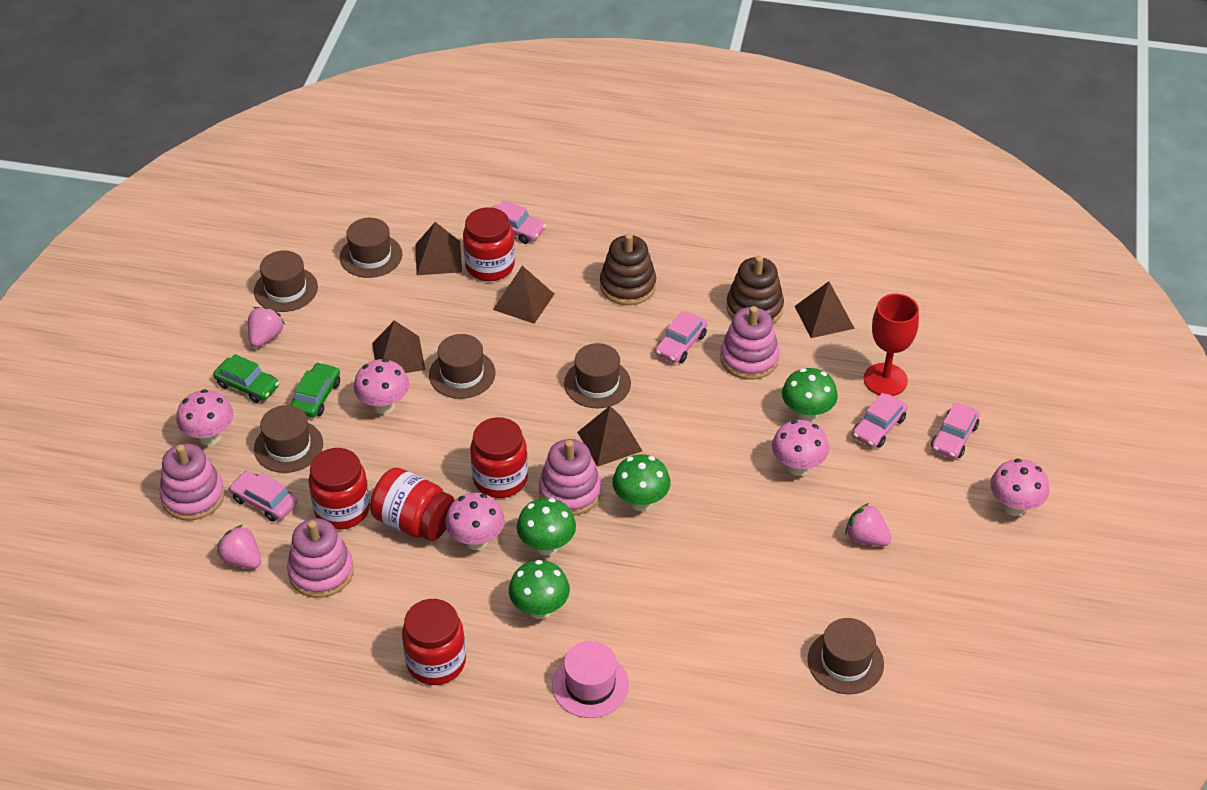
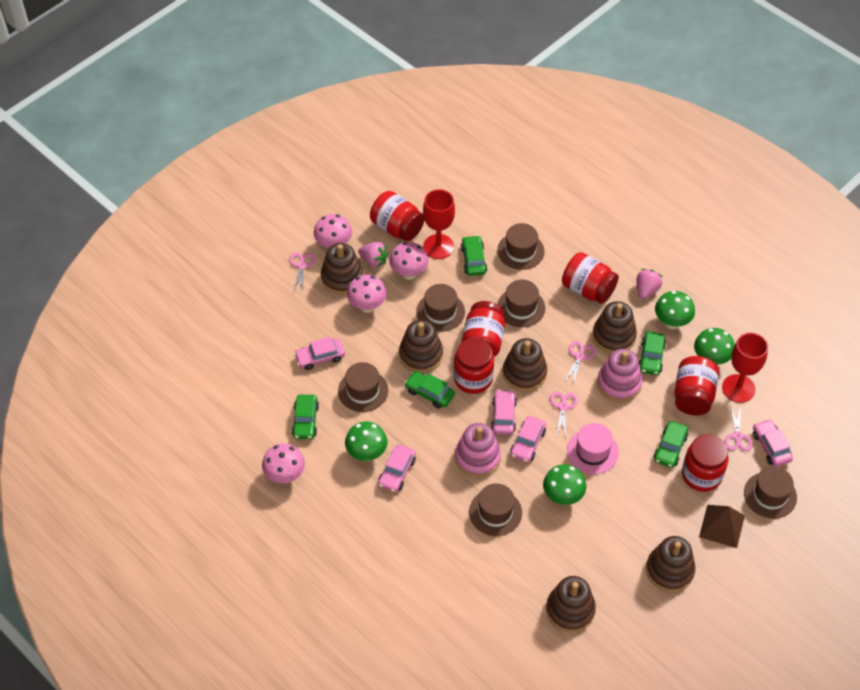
brown pyramid: [372,320,425,373] [415,222,462,275] [493,266,554,324] [577,406,642,467] [794,281,855,338] = 5 -> [699,505,745,548] = 1
brown stacking toy: [600,233,656,305] [726,256,784,323] = 2 -> [321,243,363,295] [399,320,443,373] [503,338,547,391] [546,576,596,632] [592,301,637,353] [646,536,696,592] = 6
green car: [213,354,279,403] [291,362,340,418] = 2 -> [292,395,319,439] [405,371,455,408] [461,235,487,276] [639,331,666,375] [654,421,688,468] = 5
pink mushroom: [176,389,233,446] [354,359,409,414] [445,493,505,550] [772,420,829,476] [990,459,1049,516] = 5 -> [262,443,305,483] [314,214,352,249] [347,275,387,313] [389,242,428,280] = 4
pink scissors: none = 0 -> [289,252,315,292] [550,392,578,439] [565,341,596,385] [724,404,752,451] = 4
pink stacking toy: [159,444,225,521] [287,518,354,598] [539,439,601,516] [720,306,779,380] = 4 -> [455,423,501,477] [597,349,643,402] = 2
pink strawberry: [217,525,261,569] [248,306,285,347] [845,503,892,546] = 3 -> [358,242,388,268] [637,269,663,299] = 2
red goblet: [864,294,919,396] = 1 -> [423,189,455,259] [722,333,768,403] = 2
red jar: [309,448,370,529] [370,467,455,541] [402,599,466,685] [463,207,515,281] [470,417,528,498] = 5 -> [370,191,424,242] [453,338,494,394] [461,301,505,357] [562,252,619,304] [674,356,719,415] [682,435,728,492] = 6

